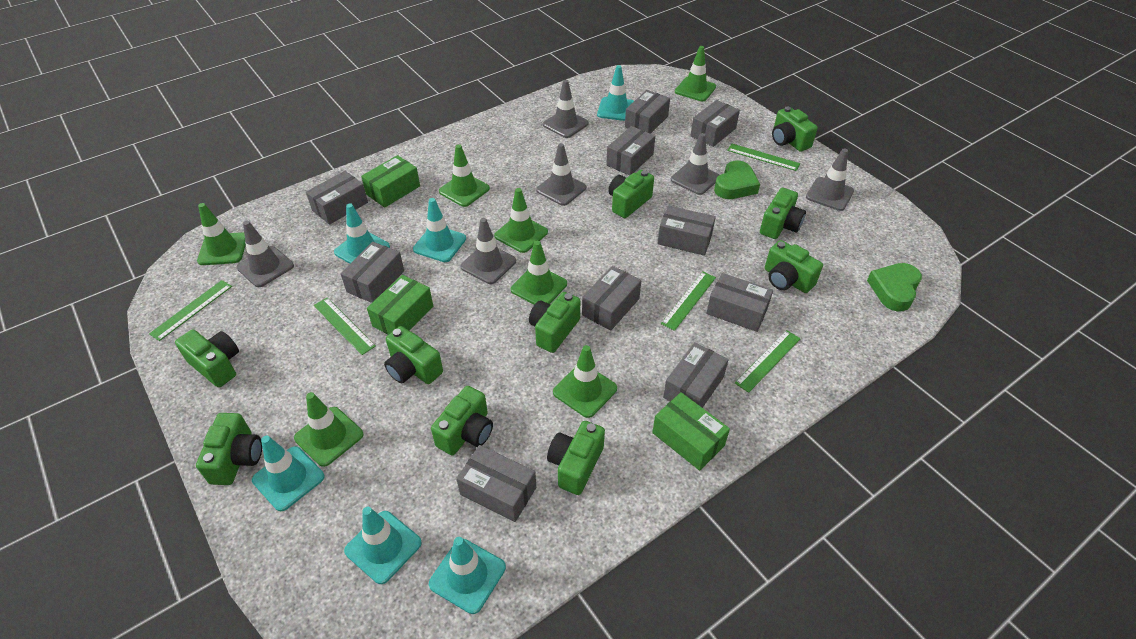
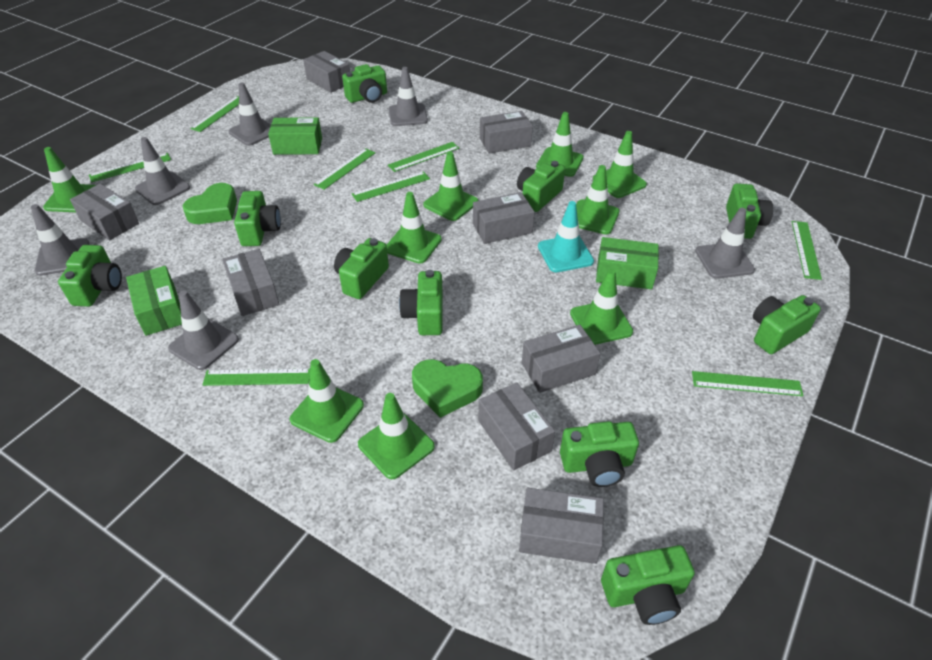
green ruler: [149,280,232,341] [314,298,376,355] [661,271,716,331] [727,143,800,171] [735,330,801,393] = 5 -> [89,153,171,182] [190,96,239,132] [202,369,310,386] [314,148,375,190] [352,171,430,202] [388,142,459,172] [692,371,804,396] [792,221,822,280] = 8
green traffic cone: [197,203,246,265] [294,392,363,467] [439,144,490,207] [494,188,548,253] [511,241,567,305] [553,345,617,418] [675,46,716,101] = 7 -> [43,147,96,212] [290,359,364,443] [358,393,435,479] [387,192,442,264] [423,152,478,221] [536,112,584,177] [570,269,633,345] [576,165,619,234] [593,131,647,198] = 9
grey box: [306,171,368,225] [341,242,404,303] [456,445,536,522] [582,266,641,331] [606,126,655,176] [625,90,670,134] [657,205,716,256] [663,342,729,408] [690,100,740,147] [706,273,773,332] = 10 -> [70,184,139,240] [222,249,279,316] [303,51,350,93] [473,192,534,244] [478,383,555,471] [480,111,533,154] [519,488,604,564] [522,325,600,393] = 8
turquoise traffic cone: [252,436,324,511] [334,204,390,264] [344,507,422,584] [413,198,466,262] [429,537,506,614] [597,65,634,121] = 6 -> [538,201,594,272] = 1

